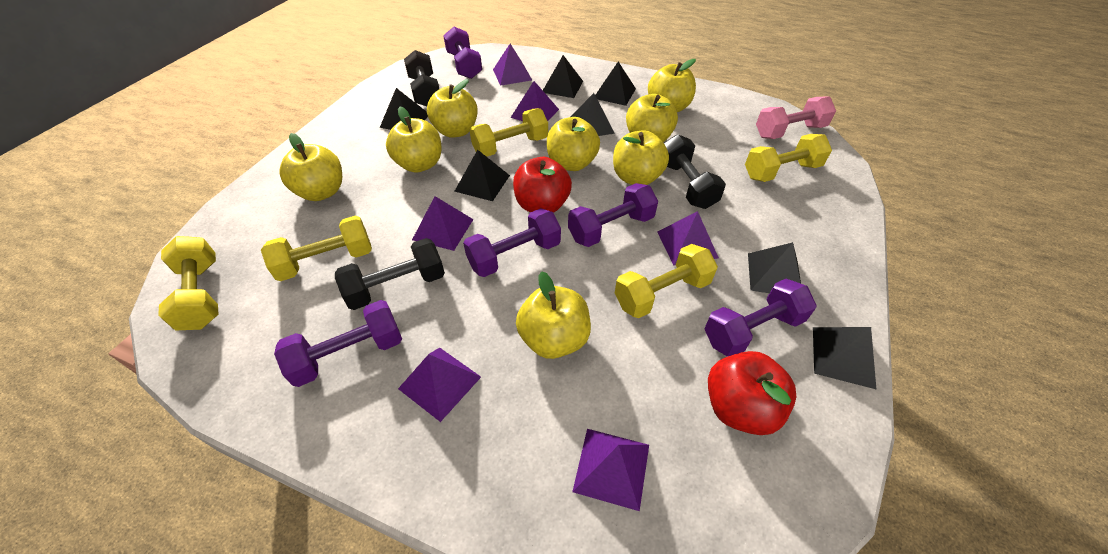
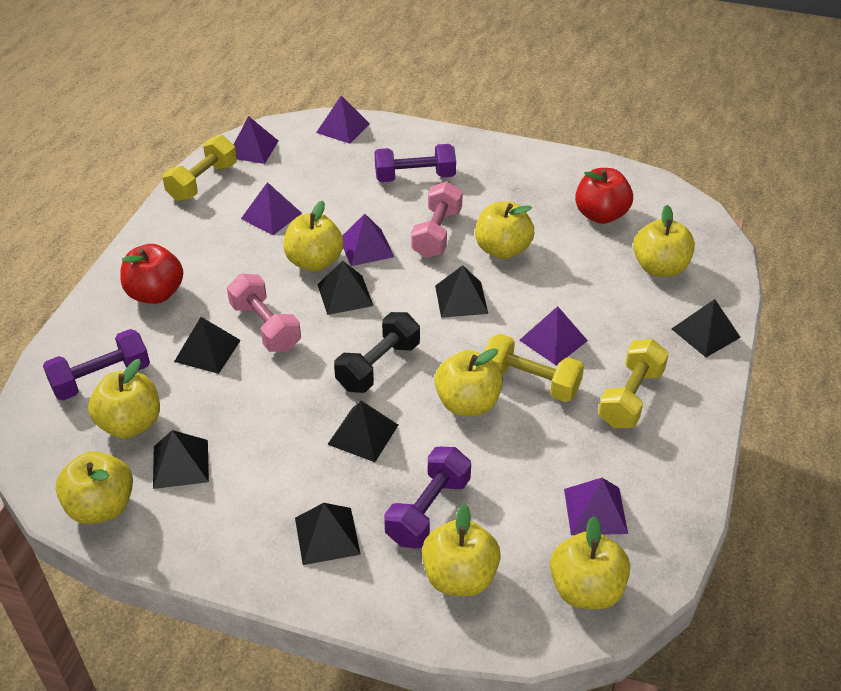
black dumbbell: [335,238,445,310] [404,50,439,106] [664,134,726,209] = 3 -> [334,312,420,393] = 1
pink dumbbell: [756,96,836,139] = 1 -> [227,274,301,352] [411,181,463,258] = 2
purple dumbbell: [274,300,402,387] [443,27,482,79] [463,208,561,277] [568,183,658,247] [704,279,816,357] = 5 -> [43,329,150,401] [375,144,456,182] [384,447,471,549] = 3
yellow dumbbell: [158,236,218,330] [261,216,372,281] [470,108,548,157] [615,244,718,318] [745,134,832,182] = 5 -> [162,135,237,201] [484,334,584,402] [598,339,669,428] = 3

